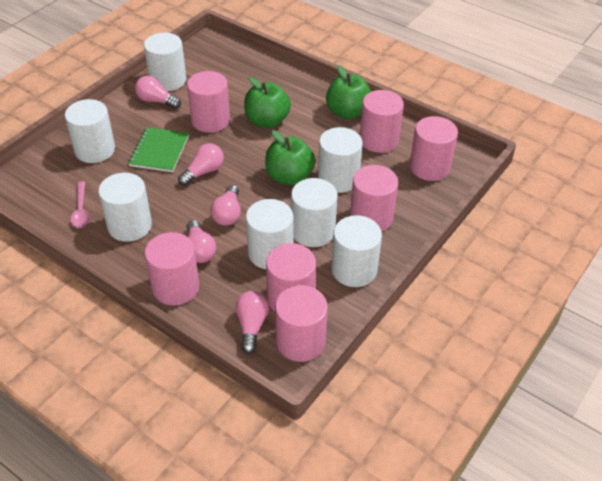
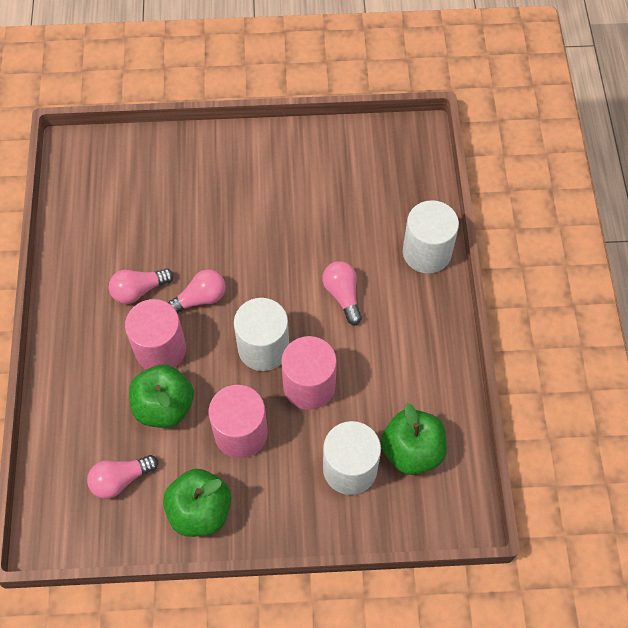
green notebook: [128,127,189,172] = 1 -> none = 0
pink cylinder: [145,232,199,305] [187,71,230,133] [266,243,316,311] [275,285,328,362] [350,165,398,232] [360,90,404,153] [410,116,458,181] = 7 -> [125,299,186,370] [209,385,268,458] [281,336,337,410] = 3
pink light bulb: [135,75,181,109] [178,143,224,186] [187,220,216,263] [210,185,241,226] [235,291,269,354] = 5 -> [87,455,158,499] [109,269,174,304] [167,269,226,313] [322,261,362,325] = 4
pink spoon: [71,181,90,228] = 1 -> none = 0
white cylinder: [65,99,115,163] [98,173,152,242] [144,33,186,91] [246,199,293,269] [291,178,337,247] [318,127,362,193] [331,215,382,287] = 7 -> [234,298,289,371] [323,421,381,495] [403,200,459,274] = 3

